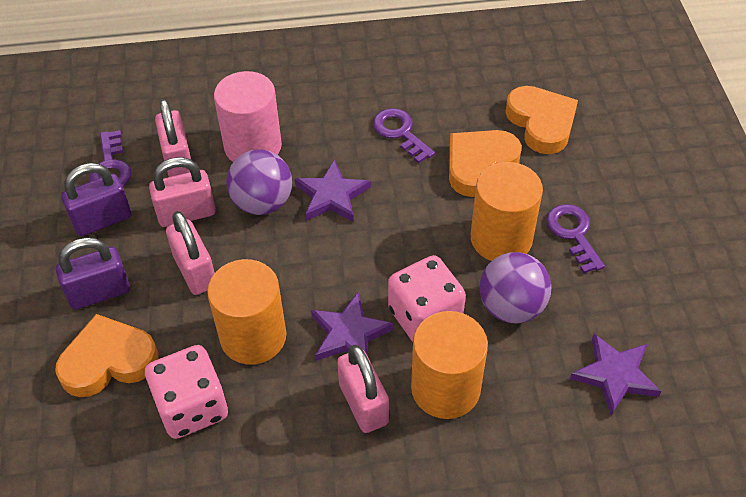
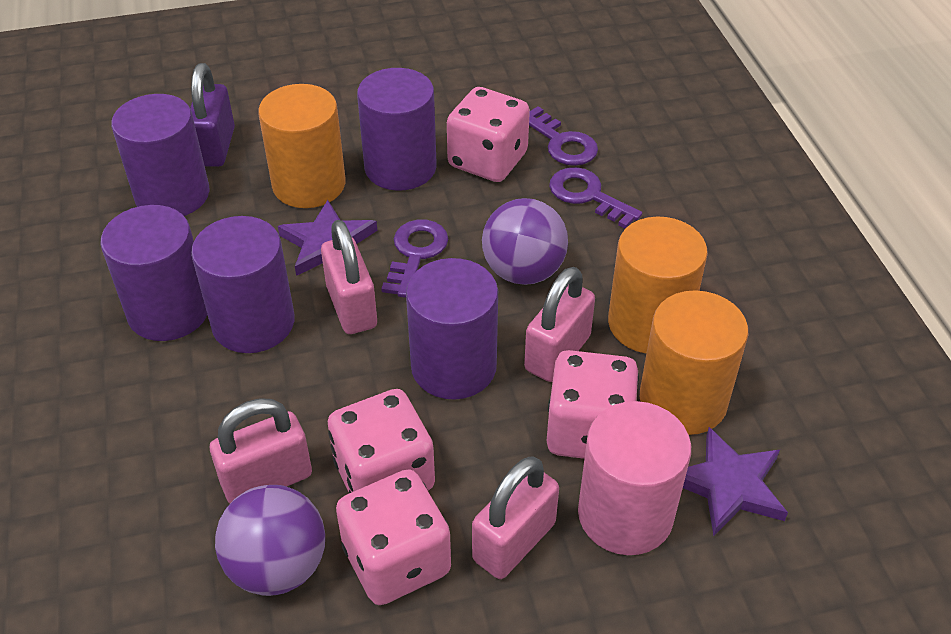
orange heart: [55,314,159,397] [449,130,522,197] [505,86,578,154] = 3 -> none = 0
pink dice: [145,345,228,439] [388,255,466,342] = 2 -> [328,389,435,493] [336,469,451,605] [447,87,530,182] [547,350,639,459] = 4
purple cylinder: none = 0 -> [100,205,207,341] [111,94,210,216] [191,216,295,353] [357,68,437,191] [406,258,498,399] = 5
purple padlock: [56,237,130,310] [61,163,131,236] = 2 -> [190,63,235,167] = 1
purple star: [295,159,371,222] [311,292,394,361] [570,334,661,415] = 3 -> [278,200,377,276] [683,427,788,536] = 2

